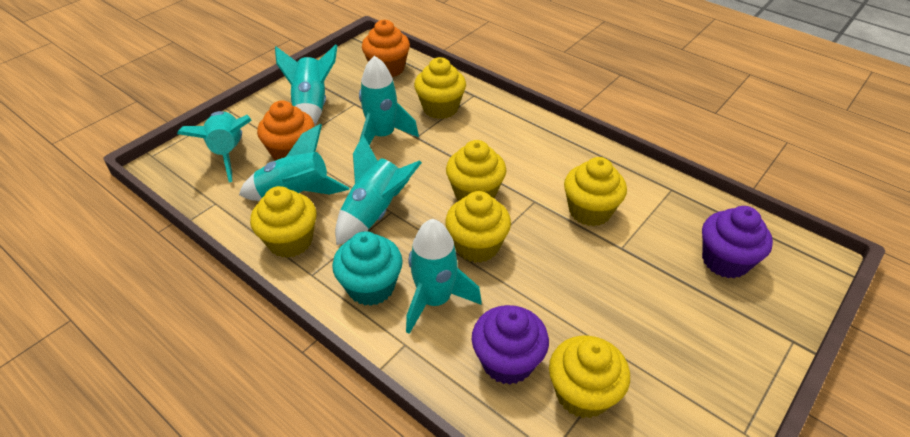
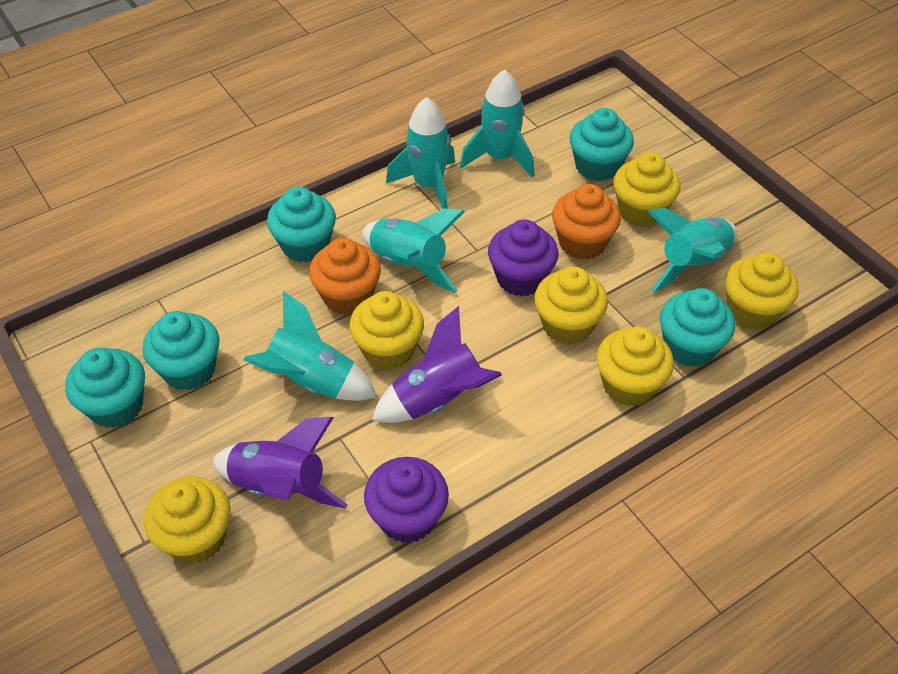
purple rocket: none = 0 -> [212,417,348,509] [372,306,502,423] = 2
turquoise cupcake: [332,231,403,306] = 1 -> [65,348,145,428] [143,311,220,391] [267,187,336,262] [570,108,634,181] [660,288,735,367] = 5
turquoise rocket: [177,111,252,182] [239,124,349,201] [275,44,337,125] [335,135,422,245] [359,56,419,145] [406,219,482,334] = 6 -> [244,291,377,401] [362,208,465,293] [386,97,455,209] [460,69,534,177] [647,208,737,293] = 5

